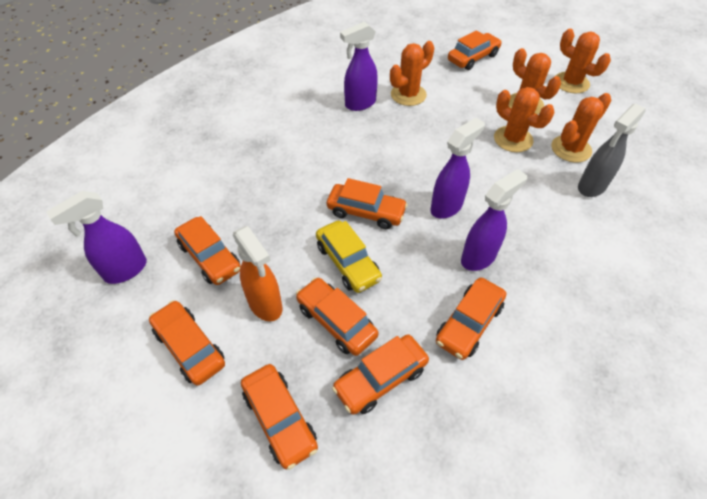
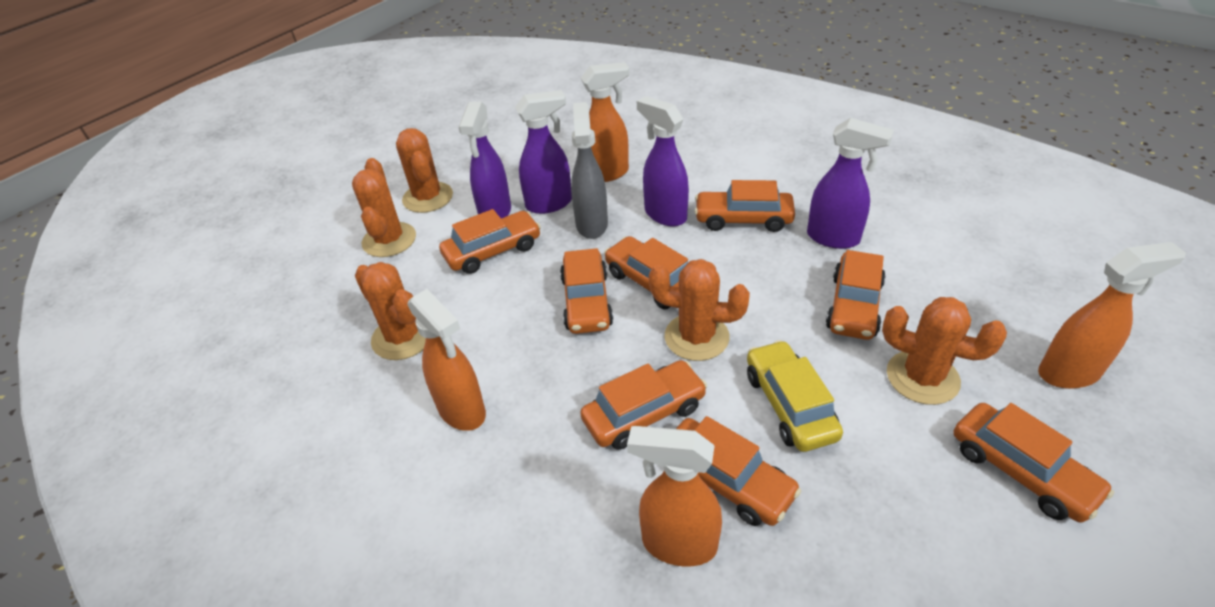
orange spray bottle: [233,226,283,321] = 1 -> [407,289,486,431] [581,62,629,182] [627,426,722,567] [1038,242,1186,389] = 4

